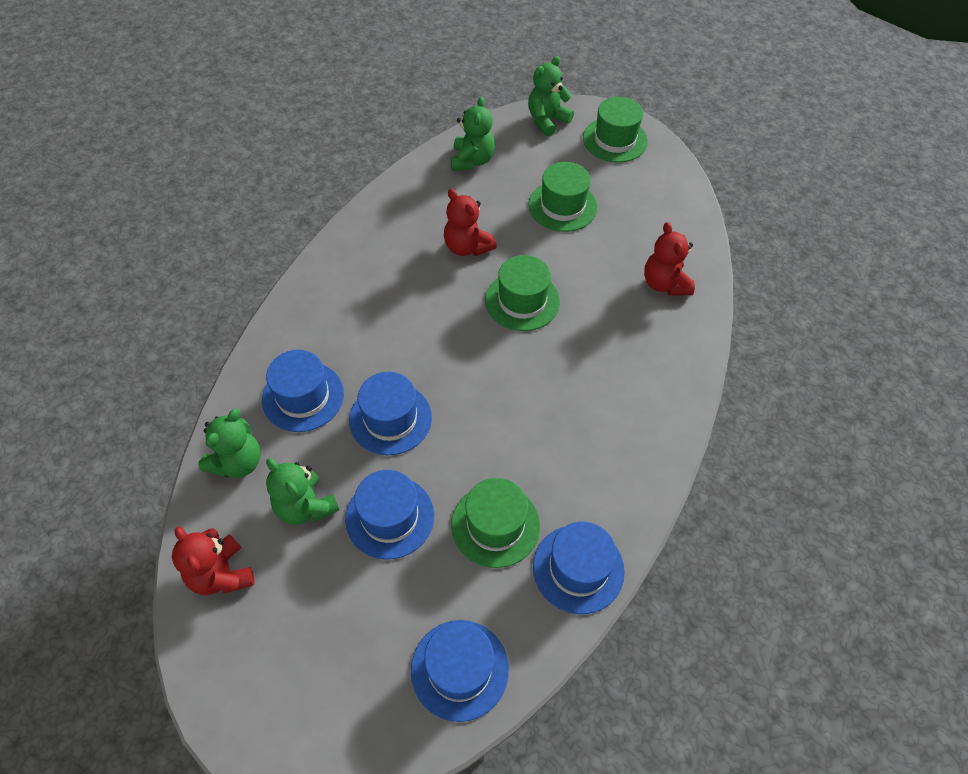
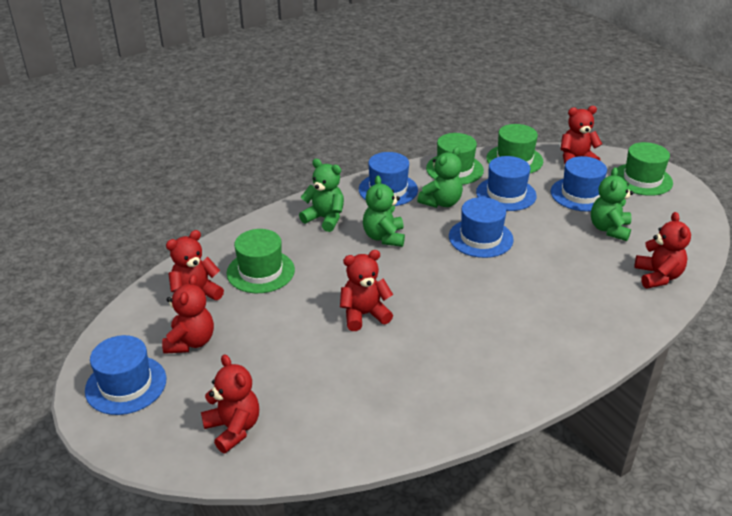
red teddy bear: [172,526,254,595] [444,189,497,256] [644,222,695,296] = 3 -> [162,274,214,354] [166,230,224,300] [201,354,259,453] [340,250,393,331] [561,106,602,164] [635,212,691,288] = 6

